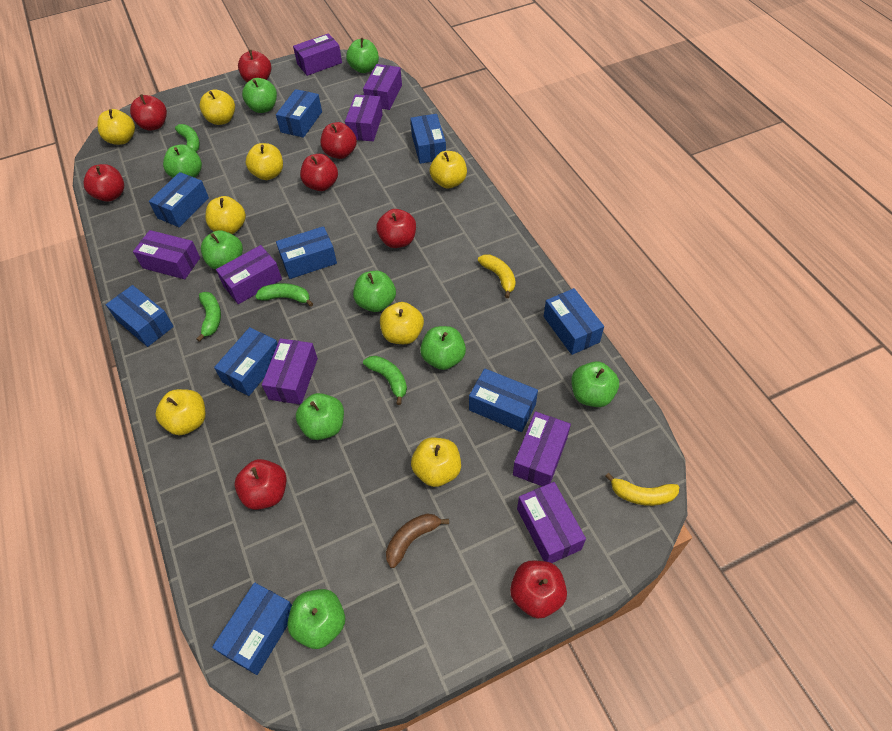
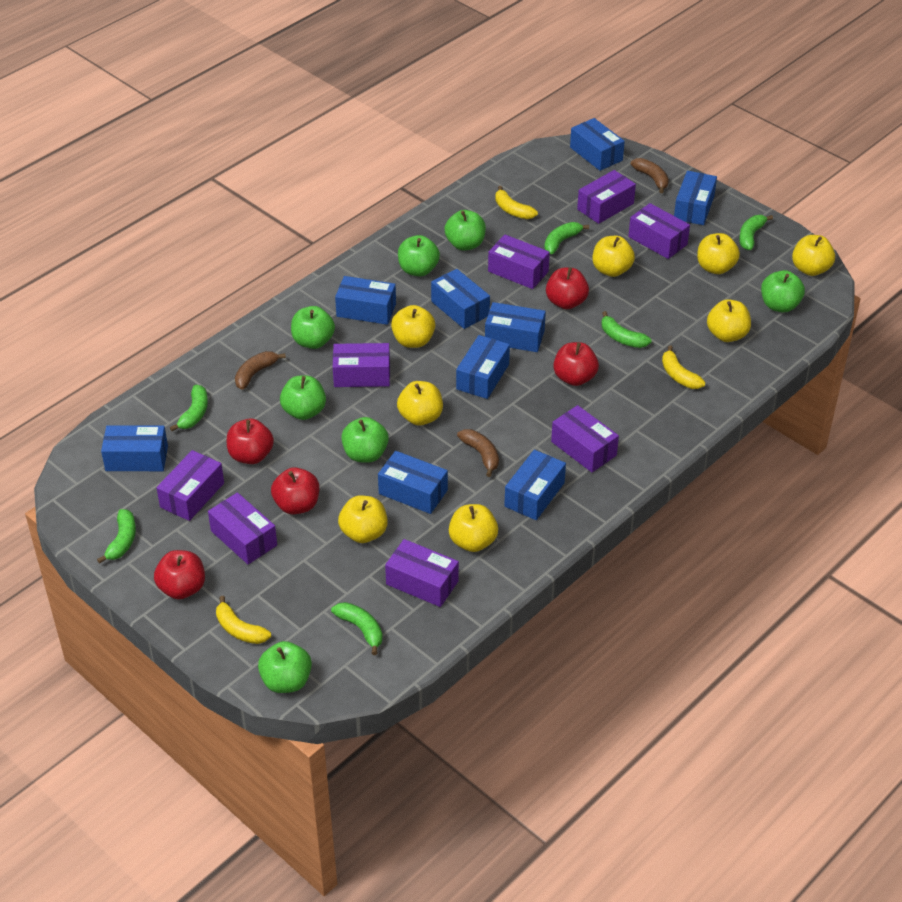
brown banana: [386,514,449,568] = 1 -> [235,351,286,390] [457,429,499,477] [631,158,669,193] = 3
green apple: [163,144,202,178] [201,230,243,269] [242,78,277,113] [287,589,345,649] [296,393,344,440] [346,38,379,73] [353,271,396,312] [420,326,466,370] [571,361,619,407] = 9 -> [258,641,312,693] [280,376,326,420] [291,306,335,349] [341,417,389,463] [398,235,440,276] [444,210,486,250] [761,270,805,312] = 7
green banana: [175,124,200,152] [197,292,221,342] [255,283,313,307] [363,356,407,405] = 4 -> [97,509,136,564] [170,385,208,431] [331,602,383,655] [544,222,589,254] [601,311,652,348] [739,215,773,250] = 6
red apple: [84,164,124,202] [130,94,167,131] [234,459,287,510] [238,50,271,82] [300,154,338,191] [321,122,357,159] [376,209,416,248] [510,561,567,619] = 8 -> [154,550,205,599] [227,419,274,464] [271,467,319,514] [546,267,589,309] [553,342,599,386] = 5
yellow banana: [478,254,516,298] [605,473,679,506] = 2 -> [216,596,271,644] [495,186,538,219] [662,345,705,389] = 3

